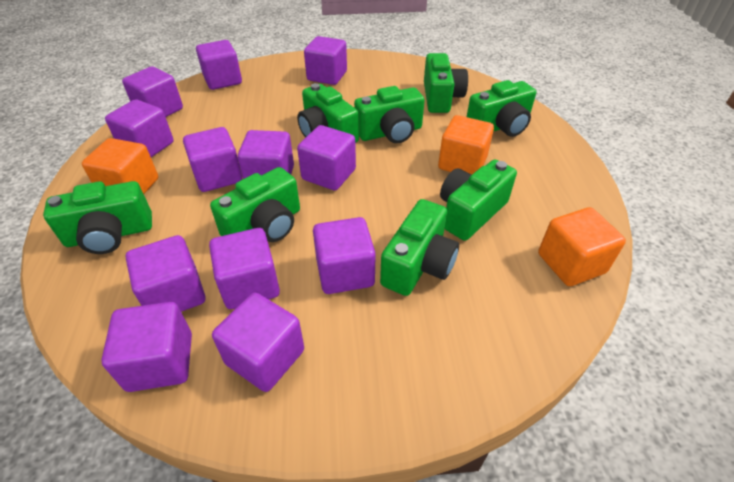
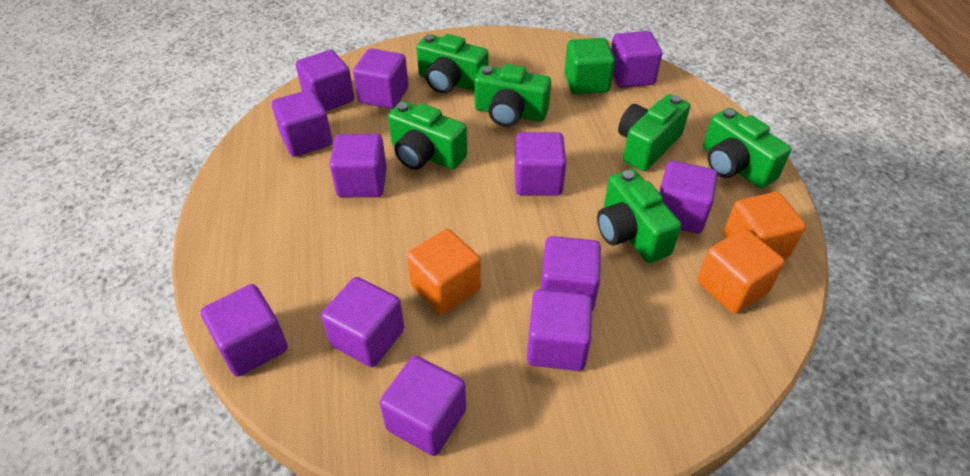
green camera: [43,181,152,254] [210,167,300,242] [297,83,359,143] [354,86,425,143] [380,199,459,296] [424,53,468,113] [440,159,517,241] [467,80,536,137] = 8 -> [388,101,467,170] [416,34,488,93] [475,64,551,127] [597,169,681,263] [618,94,690,171] [703,108,791,188] = 6
green cube: none = 0 -> [564,38,615,94] = 1

